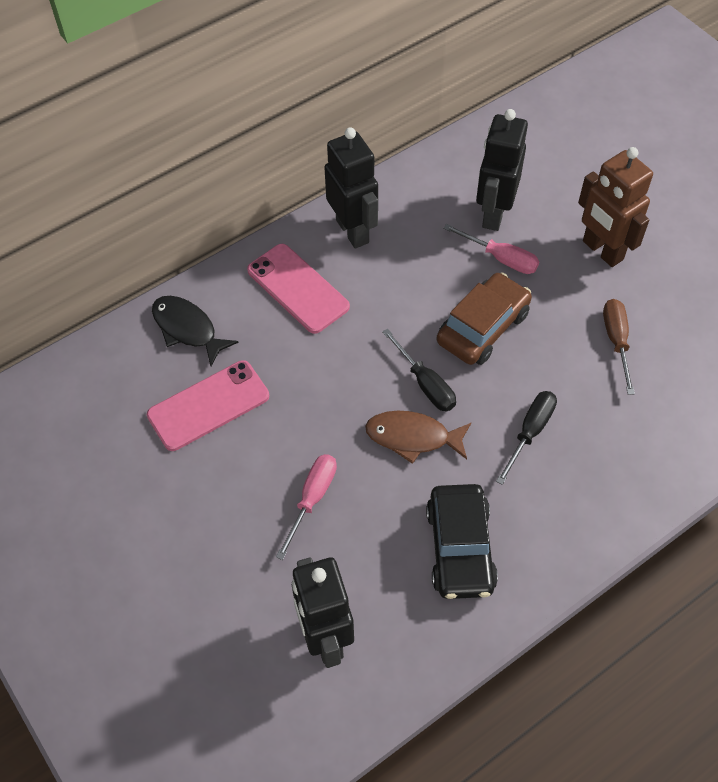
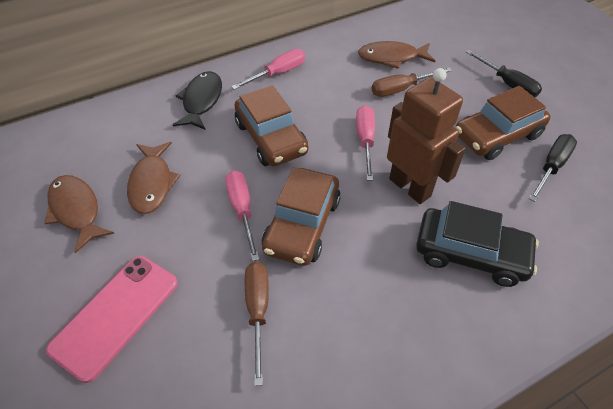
black robot: [292,557,354,668] [324,127,378,248] [476,109,528,231] = 3 -> none = 0
brown car: [437,272,532,365] = 1 -> [234,85,308,166] [262,167,341,266] [455,86,551,160] = 3
brown fish: [365,411,471,464] = 1 -> [45,175,114,253] [127,142,181,214] [358,41,435,69] = 3
brown screwdriver: [603,299,635,395] = 1 -> [245,262,269,386] [371,67,452,97] = 2
pink phone: [147,360,269,451] [247,244,350,334] = 2 -> [46,256,178,383] = 1
pink screwdriver: [276,454,337,560] [443,224,539,274] = 2 -> [225,170,259,261] [231,49,305,90] [356,105,375,181] = 3

